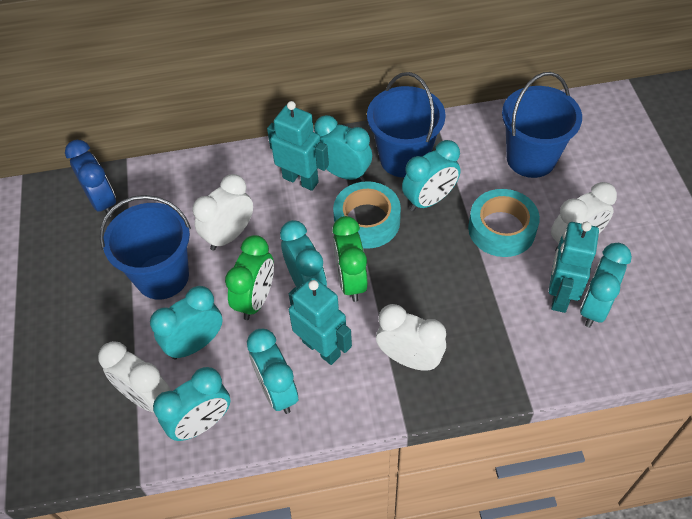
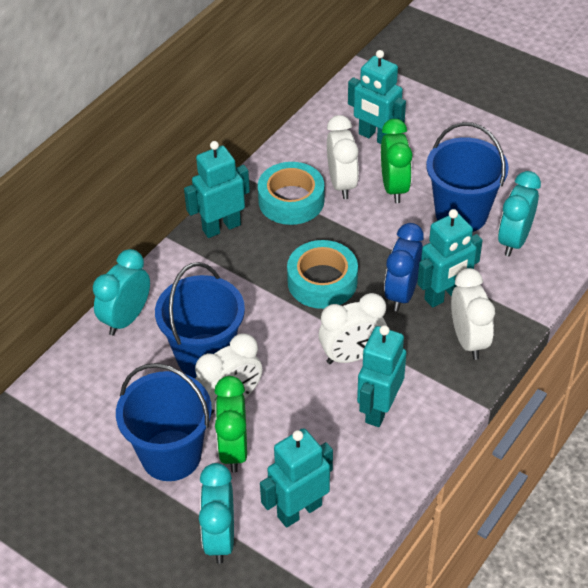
turquoise clock: [150,286,223,359] [153,367,231,441] [247,329,298,414] [280,220,327,289] [314,115,372,182] [402,140,460,211] [580,243,632,327] = 7 -> [93,249,150,335] [199,463,234,564] [498,171,541,256] = 3
turquoise robot: [267,101,329,191] [289,277,352,365] [549,222,599,313] = 3 -> [184,141,250,238] [260,428,333,528] [348,50,406,144] [357,325,406,427] [417,209,483,308] = 5

